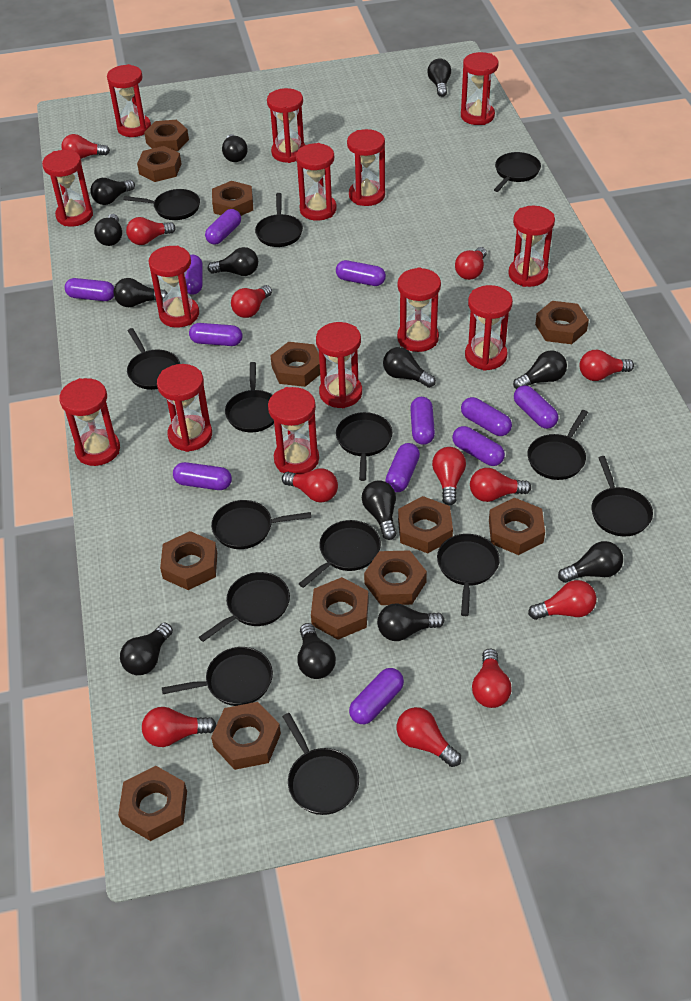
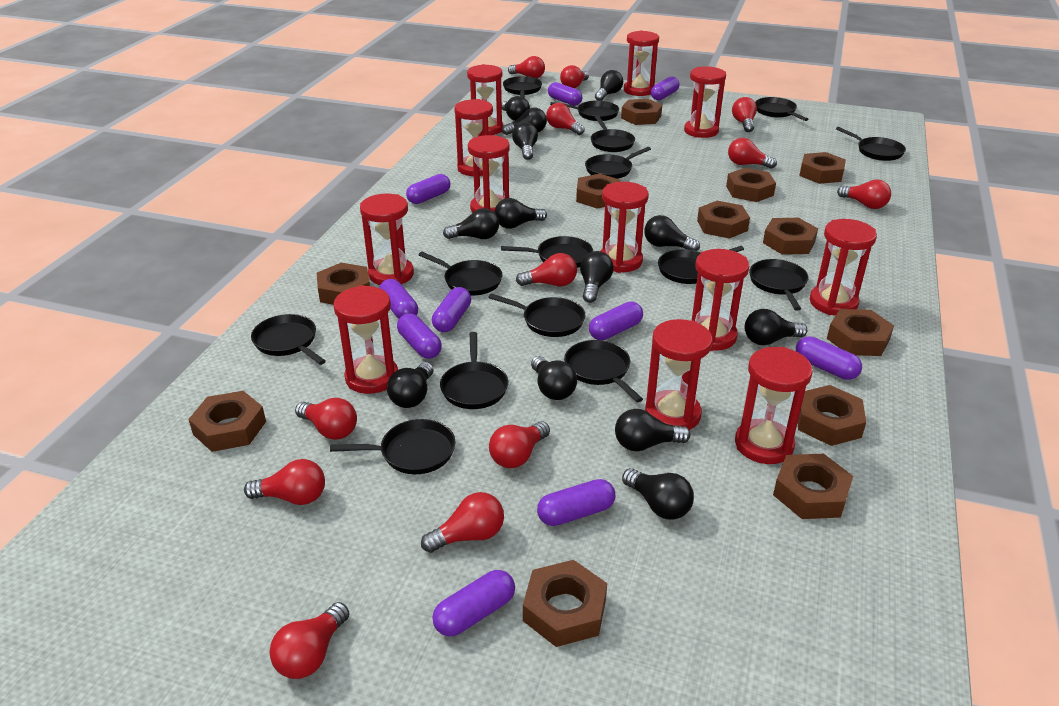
black pan: [123,189,200,220] [127,328,180,390] [162,647,273,706] [199,572,290,642] [211,500,311,549] [225,362,274,432] [255,193,303,247] [282,713,359,815] [298,520,381,588] [336,412,393,481] [437,534,500,616] [494,152,541,192] [527,410,588,480] [591,456,653,536] = 14 -> [251,314,326,365] [330,419,455,474] [419,252,502,296] [440,332,508,409] [488,293,586,337] [501,236,593,268] [503,76,542,98] [550,100,619,121] [564,340,643,402] [585,147,651,179] [591,115,635,152] [658,246,744,284] [749,259,809,311] [755,97,809,121] [836,127,906,161] = 15
purple capsule: [65,278,114,301] [173,462,232,490] [185,255,203,295] [189,323,242,346] [205,209,241,245] [336,260,386,286] [349,668,404,724] [385,443,420,492] [410,397,435,445] [452,426,505,466] [461,397,512,436] [514,385,558,429] = 12 -> [379,279,418,319] [397,313,442,359] [406,174,450,204] [432,287,471,332] [432,570,515,636] [537,479,615,526] [548,82,582,106] [589,302,643,340] [651,77,679,100] [796,336,862,380] = 10
red hourglass: [42,150,93,227] [59,378,120,466] [107,64,151,137] [148,246,199,328] [157,364,212,452] [267,88,305,163] [268,387,319,474] [296,143,337,221] [316,322,362,408] [347,129,385,206] [397,268,441,352] [461,52,499,125] [465,285,513,371] [508,206,555,287] = 14 -> [333,285,398,394] [360,194,414,285] [454,99,493,176] [467,64,503,136] [468,135,510,213] [601,182,649,273] [624,31,659,96] [645,319,712,431] [684,66,726,138] [692,249,749,351] [735,347,813,464] [810,219,877,315] = 12

